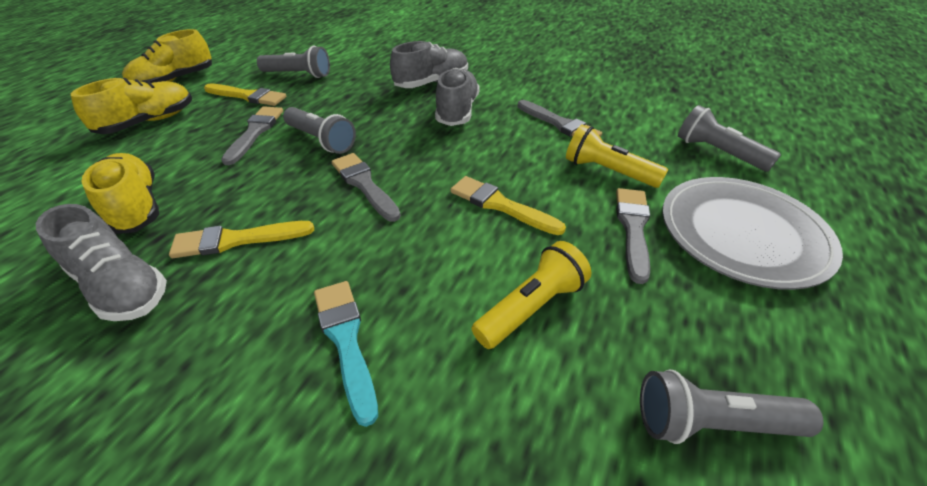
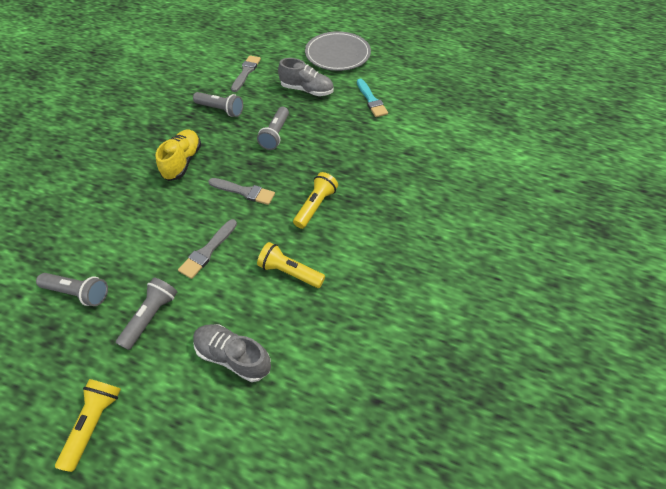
grey brush: [221,106,283,165] [331,153,401,222] [517,100,602,137] [616,188,650,284] = 4 -> [178,219,237,279] [208,178,275,205] [231,55,261,92] = 3
grey shoe: [36,204,167,321] [390,41,468,88] [435,68,480,126] = 3 -> [193,324,271,382] [278,58,334,96] = 2
yellow brush: [169,221,314,258] [204,84,286,106] [450,176,566,235] = 3 -> none = 0
yellow flashlight: [472,241,591,349] [566,125,668,188] = 2 -> [55,379,121,472] [257,242,325,288] [293,172,338,229] = 3
yellow shoe: [71,78,192,134] [81,153,159,234] [122,29,212,83] = 3 -> [155,129,201,181] = 1

